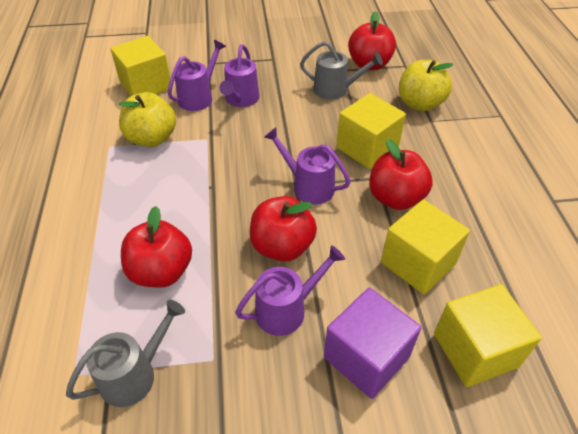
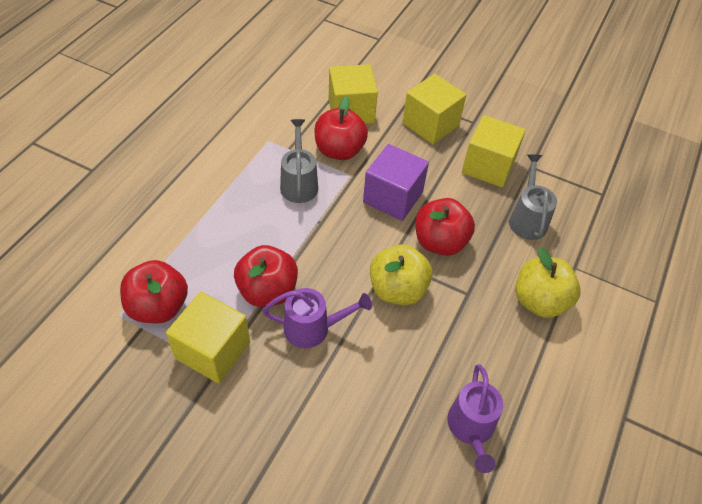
purple watering can: [168,40,226,111] [219,44,260,107] [235,245,345,336] [264,127,351,204] = 4 -> [263,288,372,348] [447,364,503,473] = 2

